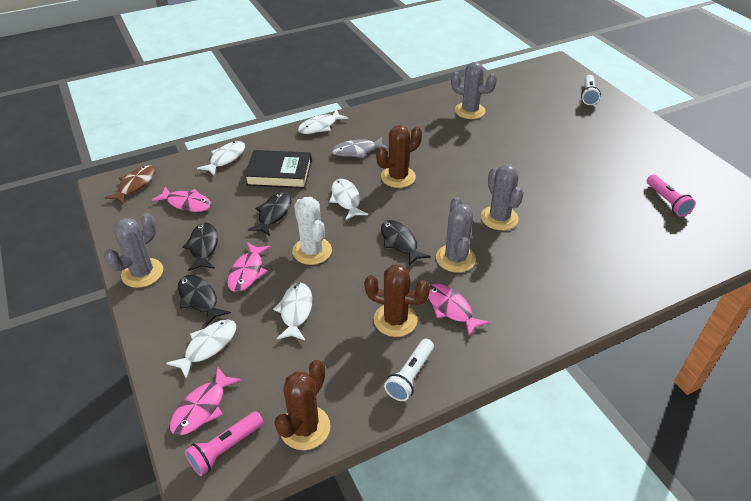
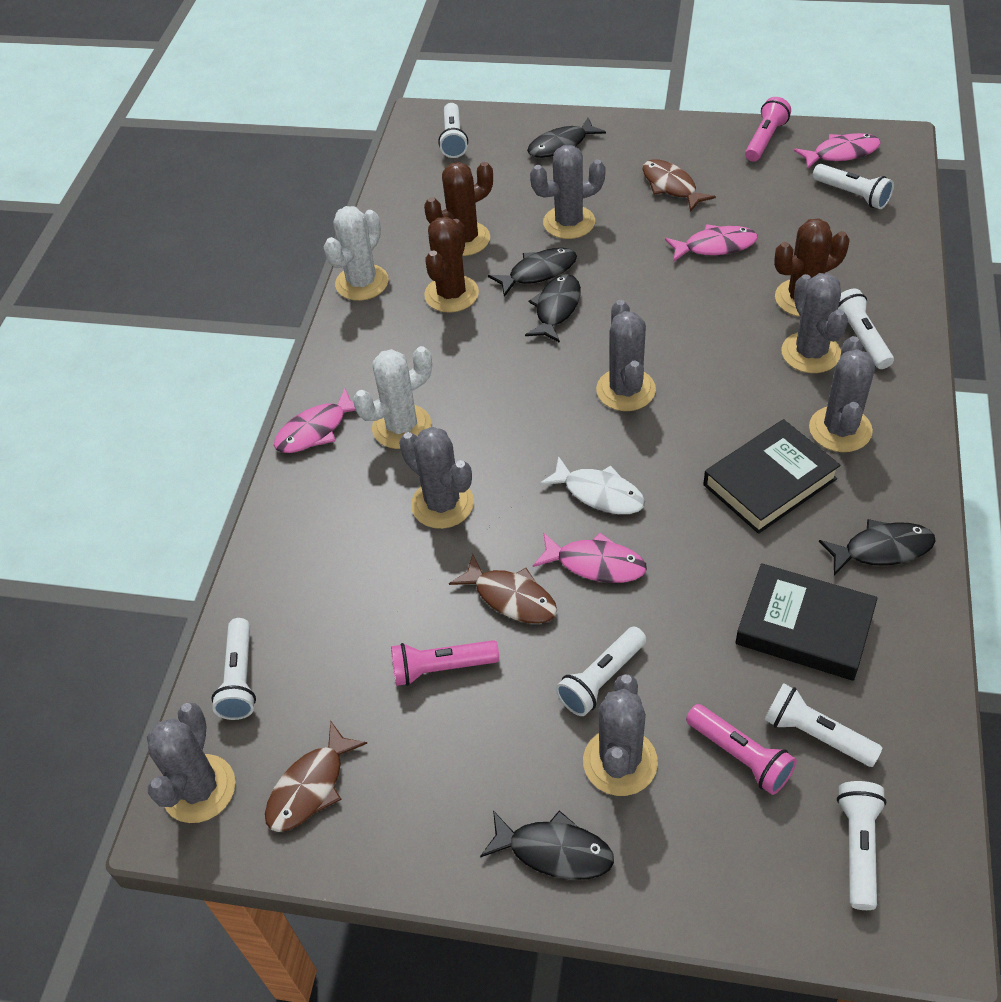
black book: [244,150,312,189] = 1 -> [703,419,841,534] [735,563,878,681] = 2
black fish: [178,275,231,326] [182,222,218,271] [248,193,292,236] [381,220,430,266] = 4 -> [480,811,614,880] [488,248,577,297] [525,274,581,343] [527,118,606,158] [819,519,936,575] = 5
brown fish: [104,165,156,204] = 1 -> [265,721,367,832] [449,554,557,624] [642,159,716,212] = 3
grey cactus: [104,213,163,288] [436,197,476,273] [451,62,497,119] [481,165,524,230] = 4 -> [147,703,235,823] [399,427,474,529] [530,145,606,239] [583,674,658,796] [596,300,656,411] [782,273,848,373] [809,336,875,452] = 7
grey fish: [332,137,389,158] = 1 -> none = 0
pink flashlight: [185,411,263,476] [647,175,695,217] = 2 -> [391,640,499,686] [686,704,797,795] [745,97,791,161] = 3
white cactus: [292,197,332,265] = 1 -> [324,206,389,301] [353,346,432,449] = 2
white fish: [166,319,236,379] [197,141,245,175] [273,283,312,340] [298,109,348,134] [329,179,368,220] = 5 -> [539,456,645,514] = 1
white flashlight: [384,339,434,401] [581,75,601,105] = 2 -> [211,618,256,720] [438,103,468,158] [556,627,646,716] [764,683,883,767] [813,164,894,209] [837,781,886,910] [838,289,894,369] = 7

